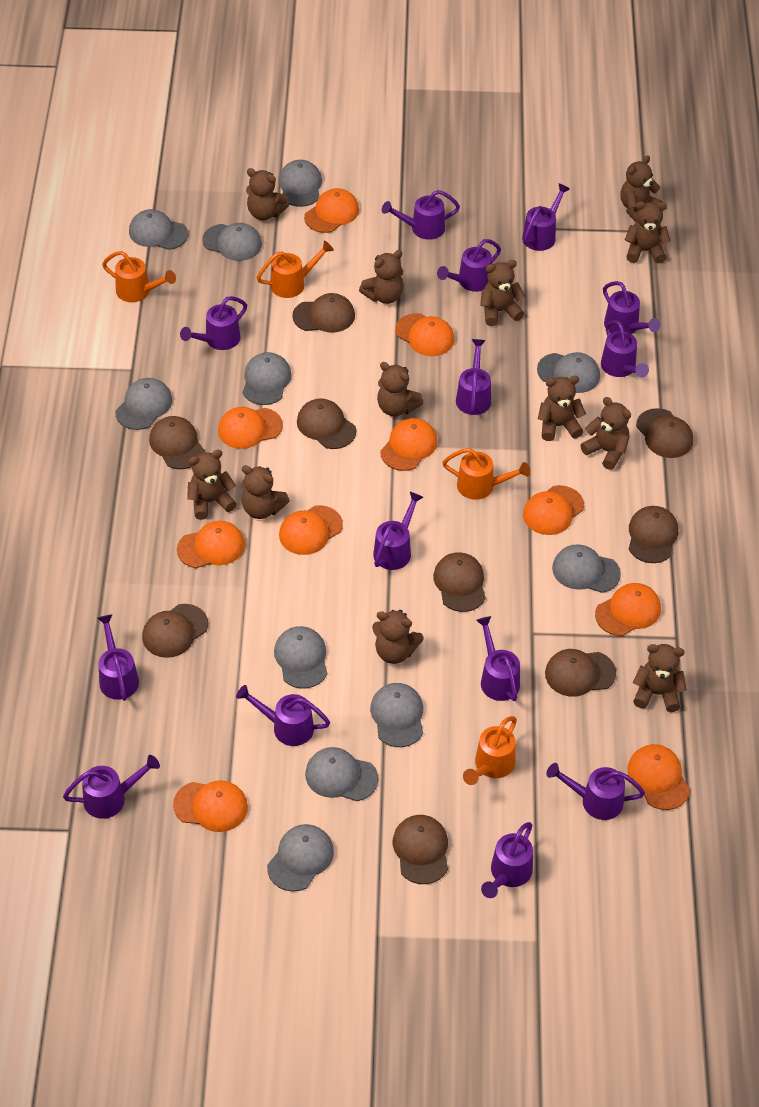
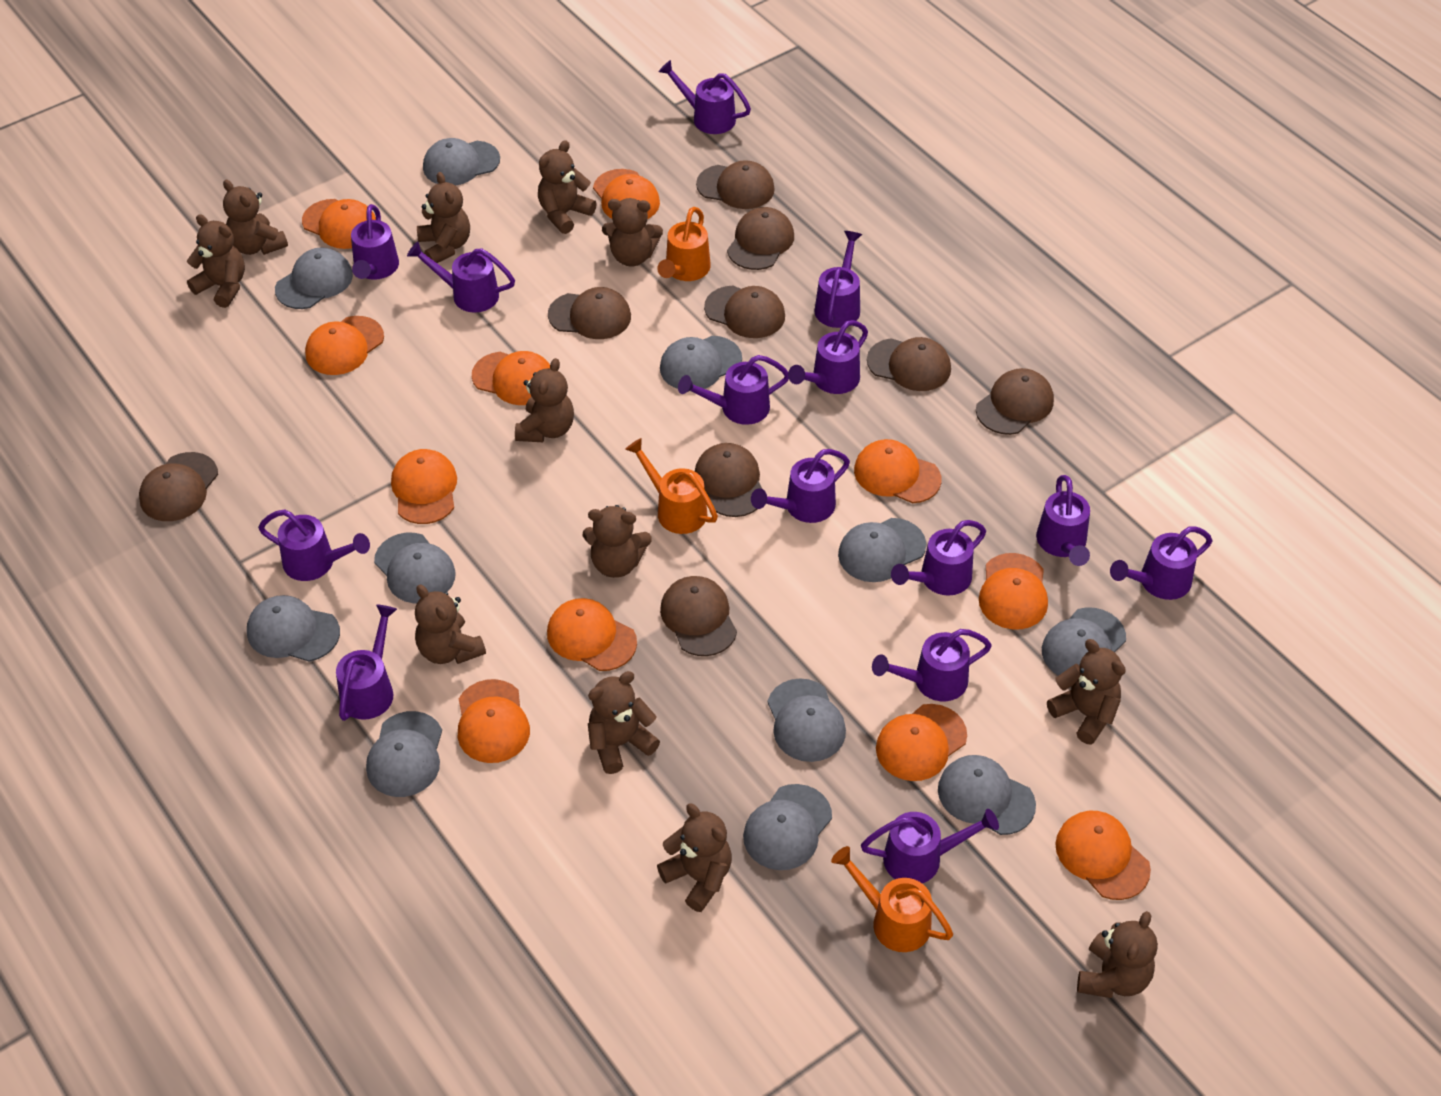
orange cap: [173,780,248,832] [177,521,245,568] [218,407,283,449] [279,505,343,555] [304,188,359,233] [380,418,438,471] [395,313,454,356] [523,485,584,535] [595,583,661,636] [627,744,690,810] = 10 -> [302,199,376,249] [305,316,384,375] [391,449,457,524] [458,679,530,763] [472,351,550,405] [547,598,637,671] [593,169,660,219] [854,439,941,503] [876,704,967,781] [979,553,1048,629] [1055,811,1151,900] = 11
orange watering can: [102,251,176,302] [257,241,334,298] [442,448,530,500] [463,716,517,785] = 4 -> [625,438,718,534] [657,207,711,281] [831,846,953,952] = 3

